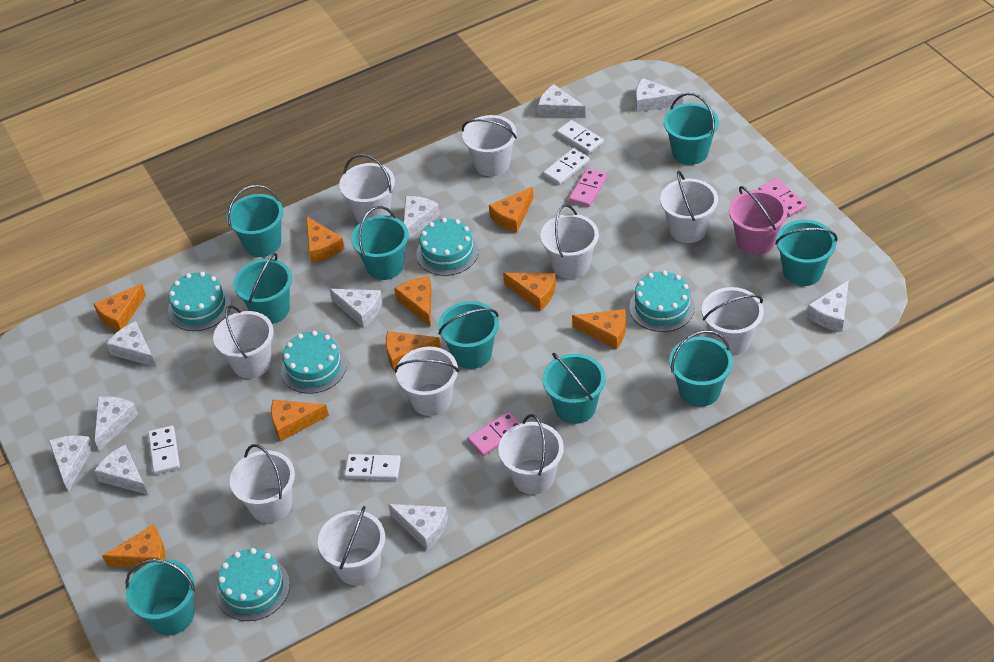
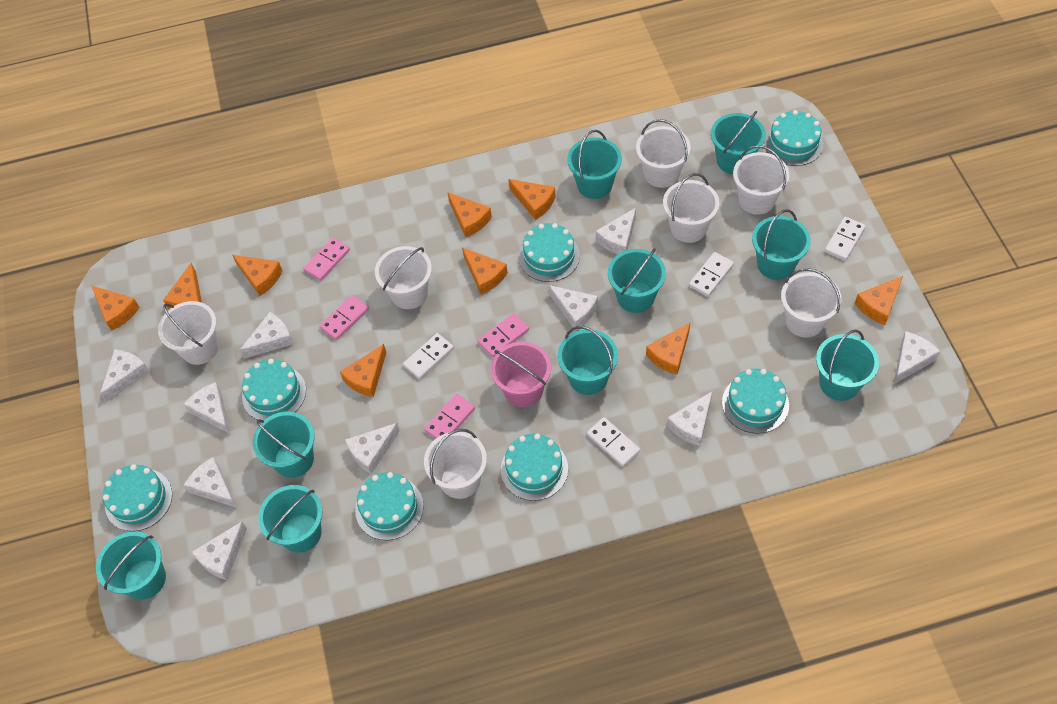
pink domino: [468,411,521,456] [569,168,608,207] [759,178,807,217] = 3 -> [303,238,350,281] [319,295,369,340] [424,394,475,439] [478,313,529,357] = 4
turquoise cake: [168,272,231,331] [216,548,290,621] [281,331,347,394] [416,218,479,276] [629,271,695,332] = 5 -> [103,464,172,531] [242,359,306,420] [355,472,424,540] [501,434,568,501] [519,223,580,282] [722,369,789,434] [764,110,824,166] = 7
white bucket: [213,305,274,378] [230,444,295,523] [318,506,385,585] [339,154,395,223] [395,347,459,416] [462,115,517,176] [498,414,564,494] [541,204,599,279] [660,171,718,243] [702,287,764,356] = 10 -> [158,301,219,365] [375,246,432,309] [424,429,487,499] [636,119,691,188] [663,173,719,243] [733,145,789,215] [781,268,842,338] = 7

